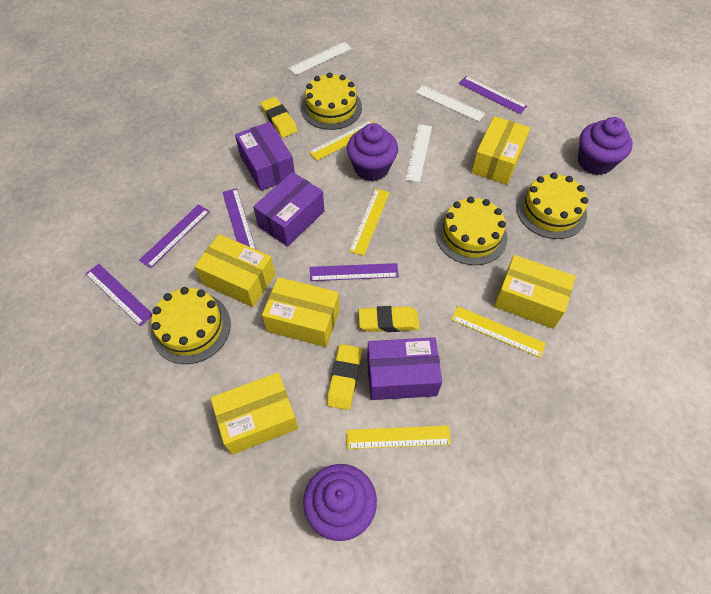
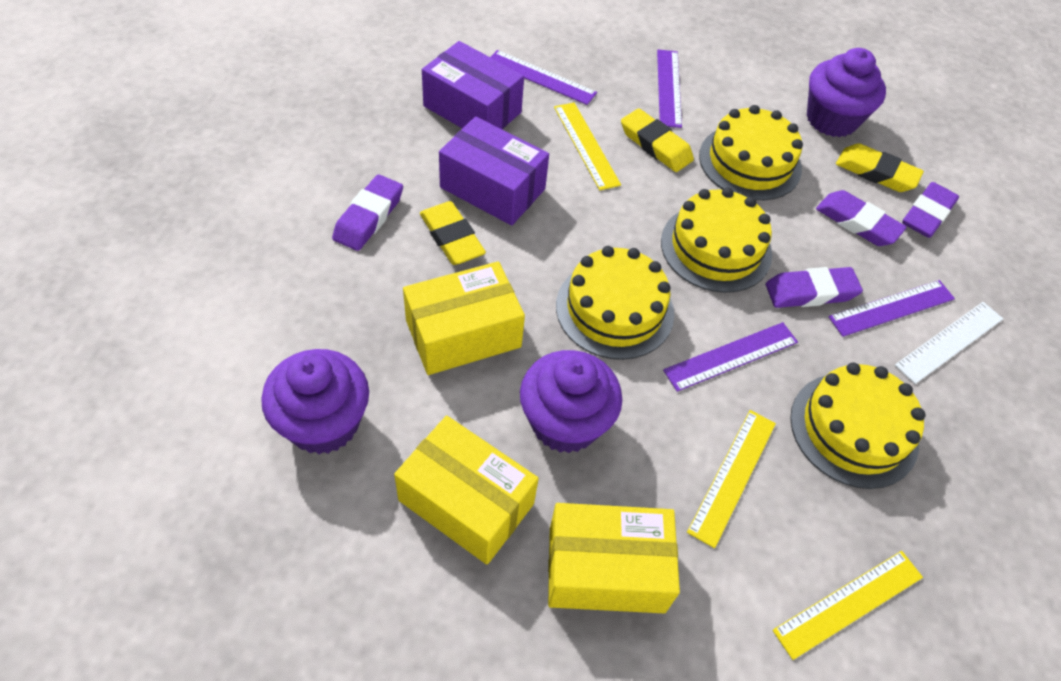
purple box: [235,122,295,191] [253,172,324,247] [367,337,442,400] = 3 -> [422,41,524,129] [439,117,549,226] = 2
purple eraser: none = 0 -> [332,175,403,251] [766,267,863,308] [816,190,907,246] [902,182,959,238] = 4
purple ruler: [85,264,153,326] [139,204,210,268] [222,188,256,249] [310,263,399,281] [459,76,527,114] = 5 -> [491,50,597,105] [657,50,682,128] [663,322,798,392] [828,280,955,337] = 4
white ruler: [288,42,351,75] [405,124,432,182] [416,85,485,122] = 3 -> [895,302,1003,384] = 1
yellow box: [194,234,275,307] [211,372,298,455] [262,277,340,347] [471,116,530,185] [494,255,576,329] = 5 -> [394,416,539,565] [403,261,525,375] [548,503,680,613] = 3
yellow ruler: [309,120,374,161] [346,426,451,449] [349,188,390,256] [451,306,546,358] = 4 -> [554,103,621,190] [687,410,776,548] [772,551,923,660] = 3

